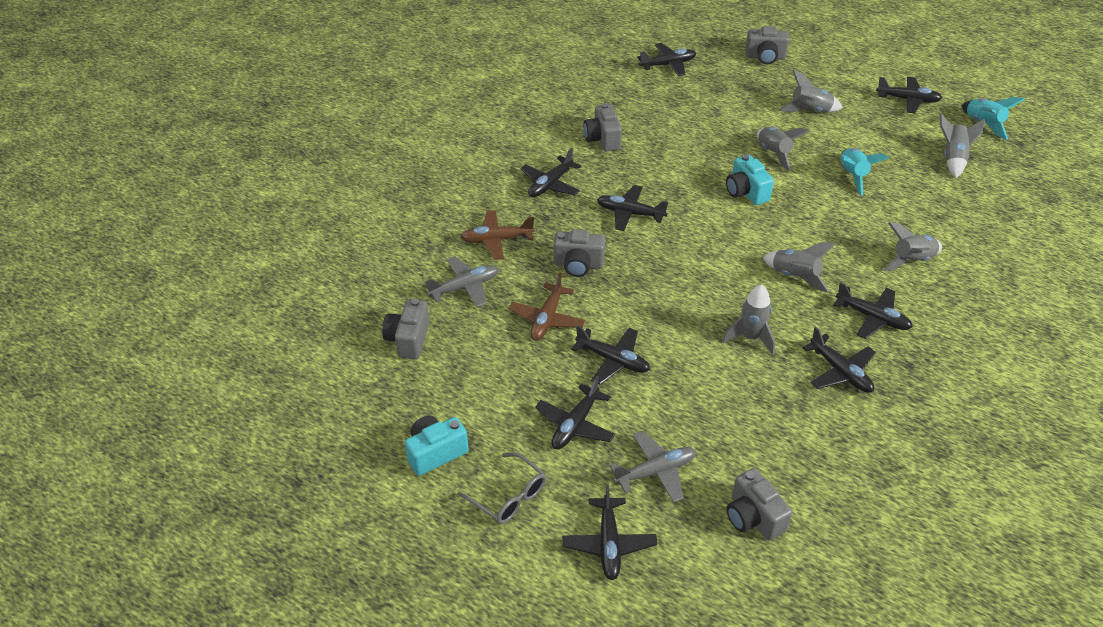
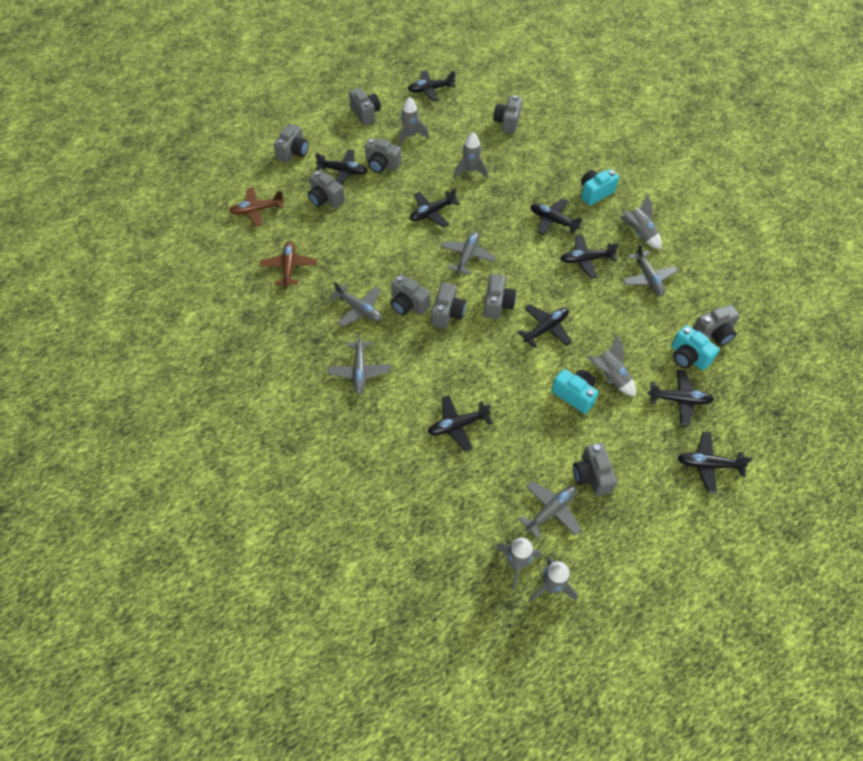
grey camera: [382,298,430,359] [553,229,605,277] [584,103,622,151] [726,468,792,541] [745,26,789,64] = 5 -> [274,124,309,163] [308,170,345,208] [349,88,381,125] [365,138,402,173] [391,274,431,315] [431,282,466,328] [484,274,516,319] [493,95,522,134] [573,443,617,496] [693,305,740,346] = 10
grey glasses: [458,452,546,524] = 1 -> none = 0
grey plane: [424,256,499,307] [610,431,696,502] = 2 -> [328,333,391,394] [330,281,382,327] [441,231,496,275] [519,481,581,539] [622,243,678,296] = 5
turquoise camera: [405,416,469,476] [726,154,774,205] = 2 -> [552,369,598,414] [581,169,619,206] [671,325,719,370] = 3
turquoise rocket: [841,148,889,196] [961,97,1025,140] = 2 -> none = 0

